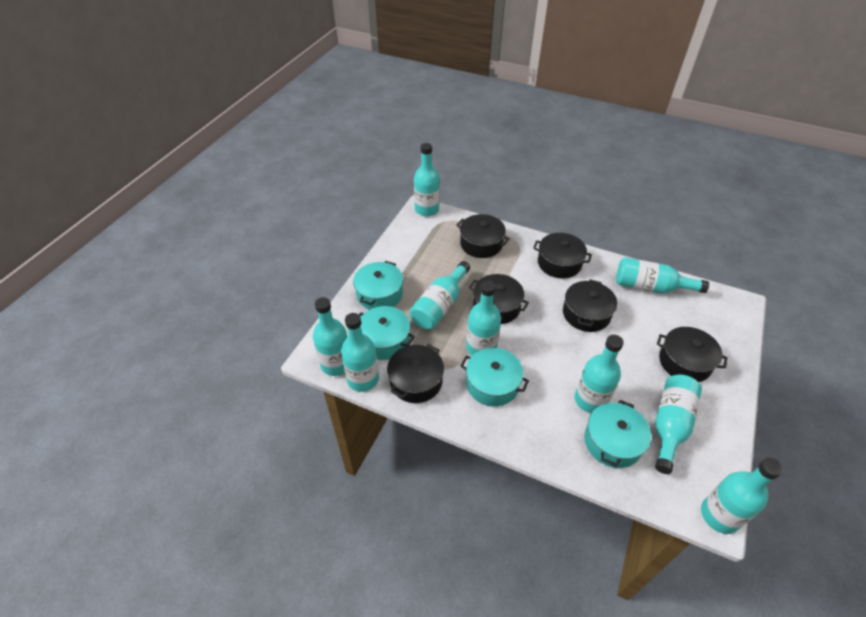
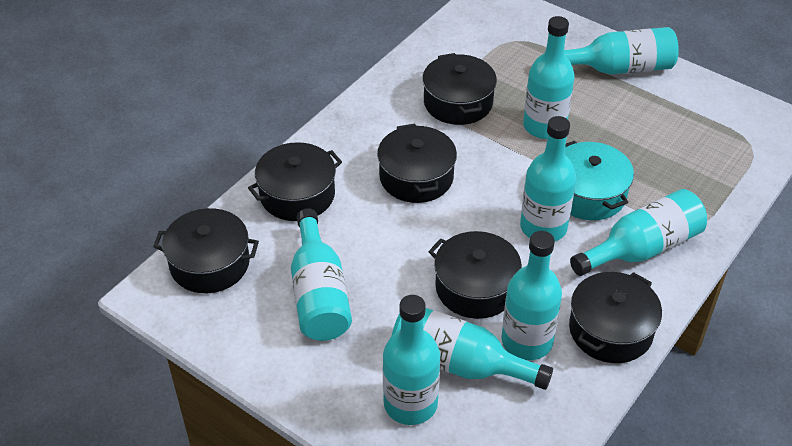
turquoise bottle: [313,297,347,376] [341,313,379,392] [410,261,470,329] [414,143,440,217] [466,280,501,356] [575,335,624,413] [616,257,709,293] [655,374,702,474] [701,458,783,534] = 9 -> [291,208,352,341] [383,295,440,425] [392,308,553,390] [501,231,562,360] [520,116,576,241] [523,16,575,139] [564,27,679,75] [570,189,707,276] = 8
turquoise pot: [353,261,403,310] [359,306,415,360] [460,348,529,407] [584,400,651,468] = 4 -> [565,141,634,220] = 1

